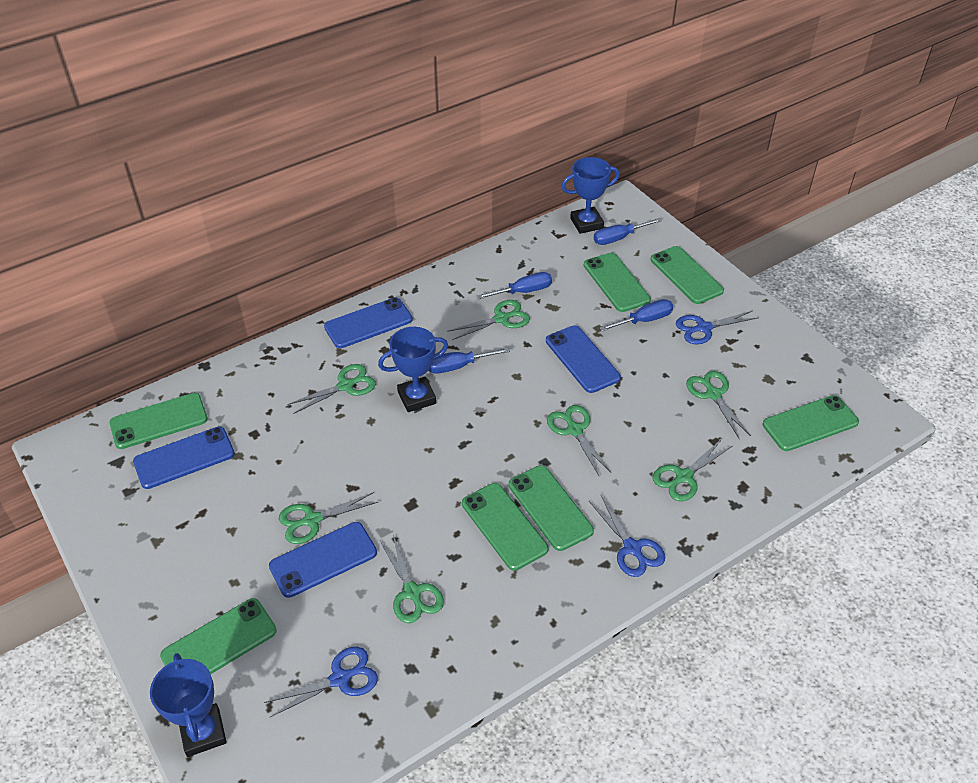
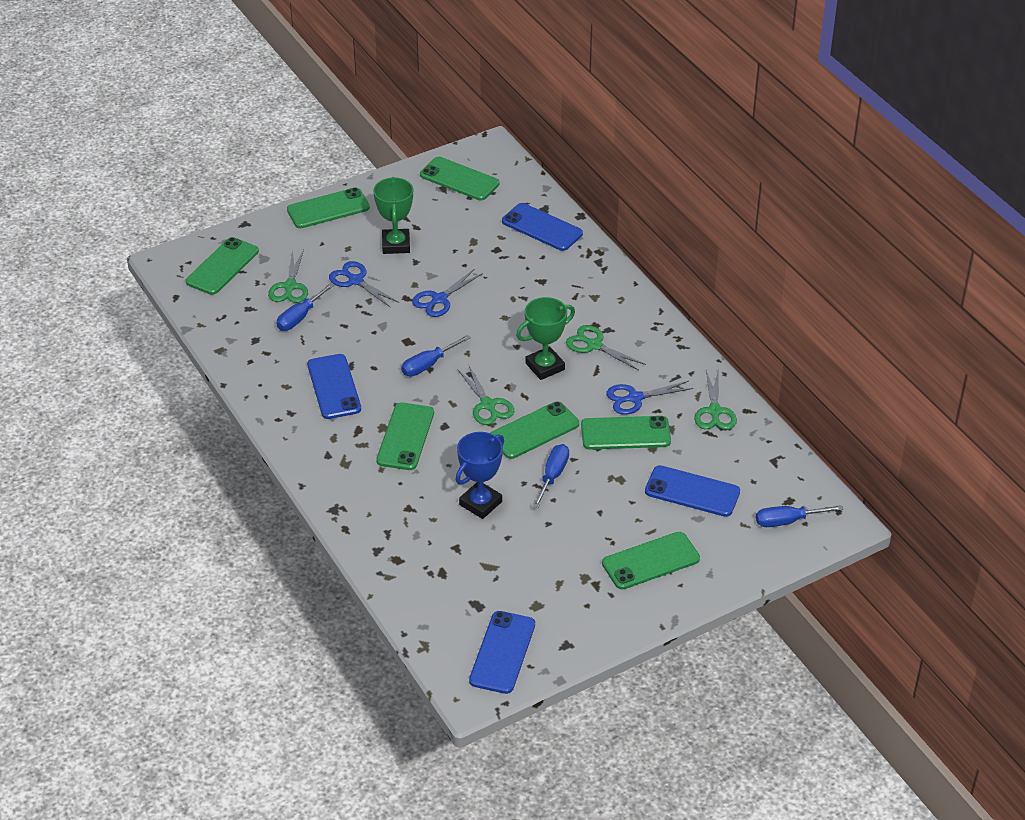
blue trophy: [150,653,227,757] [378,327,448,412] [561,157,620,234] = 3 -> [456,432,504,519] = 1
green scissors: [279,492,378,544] [287,364,376,414] [380,535,444,623] [447,300,530,340] [547,405,611,476] [653,439,732,501] [686,371,751,439] = 7 -> [268,249,308,303] [457,366,514,425] [566,325,646,371] [694,370,737,430] = 4
green trophy: none = 0 -> [373,177,413,254] [516,297,575,380] = 2

